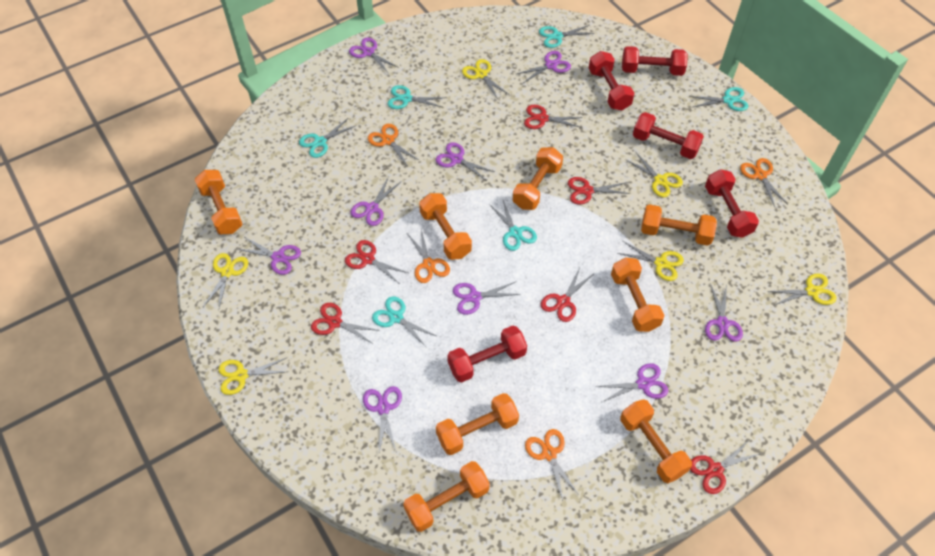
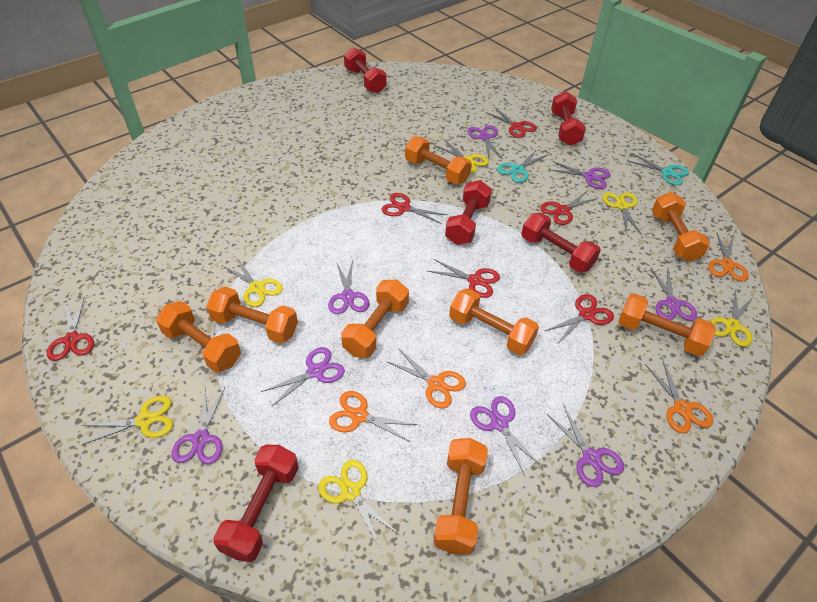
purple scissors: [238,237,301,275] [349,38,399,74] [351,176,400,226] [363,386,402,452] [436,142,494,181] [453,282,521,315] [517,51,571,83] [596,363,668,402] [705,283,743,342] = 9 -> [172,388,225,464] [261,347,345,407] [328,260,369,314] [467,125,503,159] [470,396,542,476] [547,405,624,487] [548,161,610,189] [651,268,697,321] = 8
turquoise scissors: [299,118,357,158] [372,296,436,348] [388,85,446,109] [489,198,537,251] [539,25,594,48] [689,87,748,111] = 6 -> [497,149,547,183] [628,153,689,185] = 2

